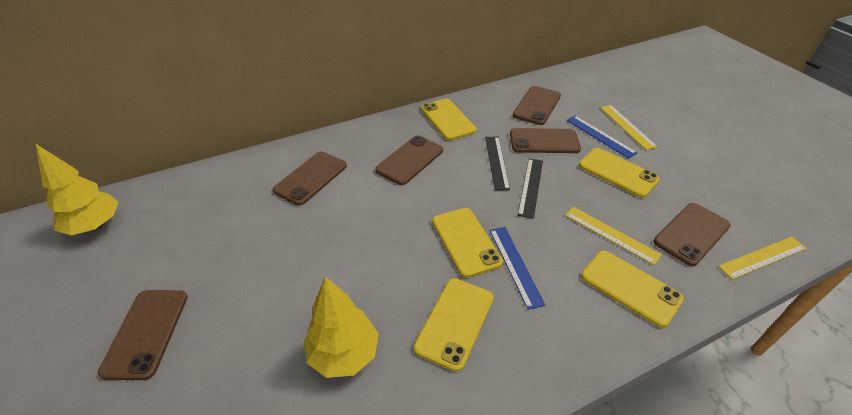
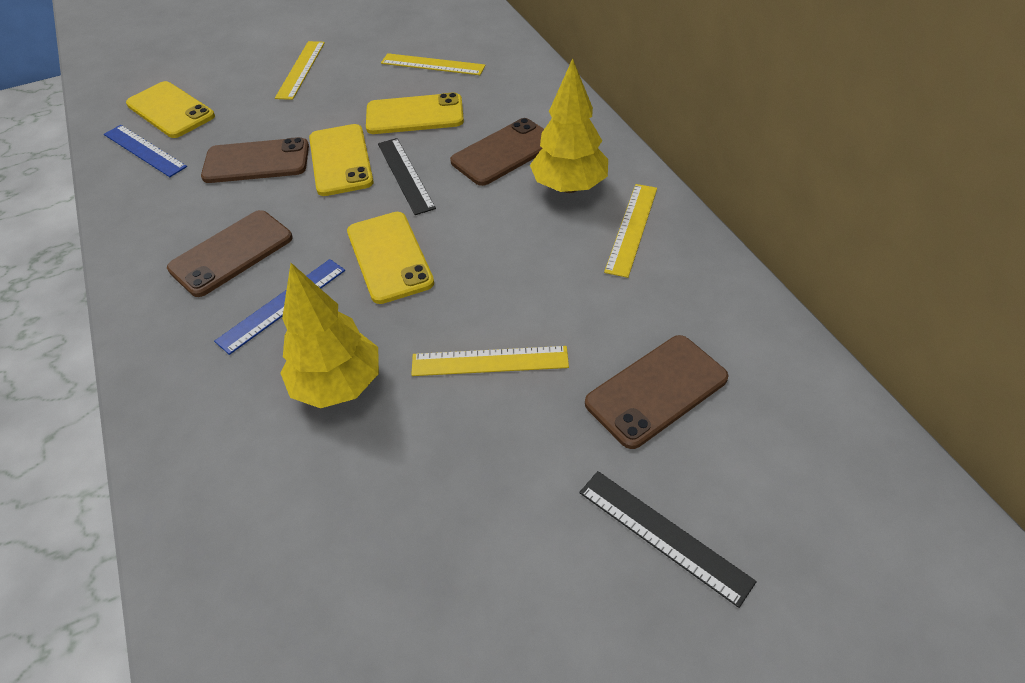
brown phone: [98,290,188,380] [273,151,347,206] [375,136,443,185] [510,128,581,153] [513,86,561,125] [653,203,731,266] = 6 -> [167,210,293,297] [201,137,309,183] [450,118,544,186] [585,335,729,449] = 4
yellow phone: [414,278,494,372] [421,98,477,140] [432,208,503,278] [579,148,660,198] [581,250,684,328] = 5 -> [126,81,215,138] [309,124,374,196] [347,212,434,304] [366,92,464,134] = 4
yellow ruler: [565,207,662,265] [600,105,658,150] [718,237,807,280] = 3 -> [275,41,325,100] [381,53,486,75] [411,346,569,376] [604,184,657,278] = 4

